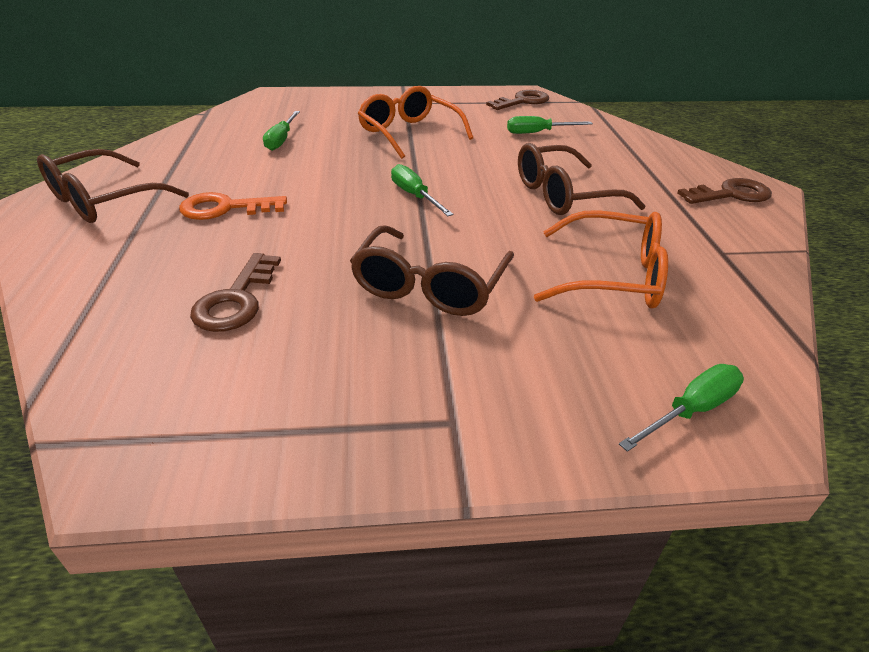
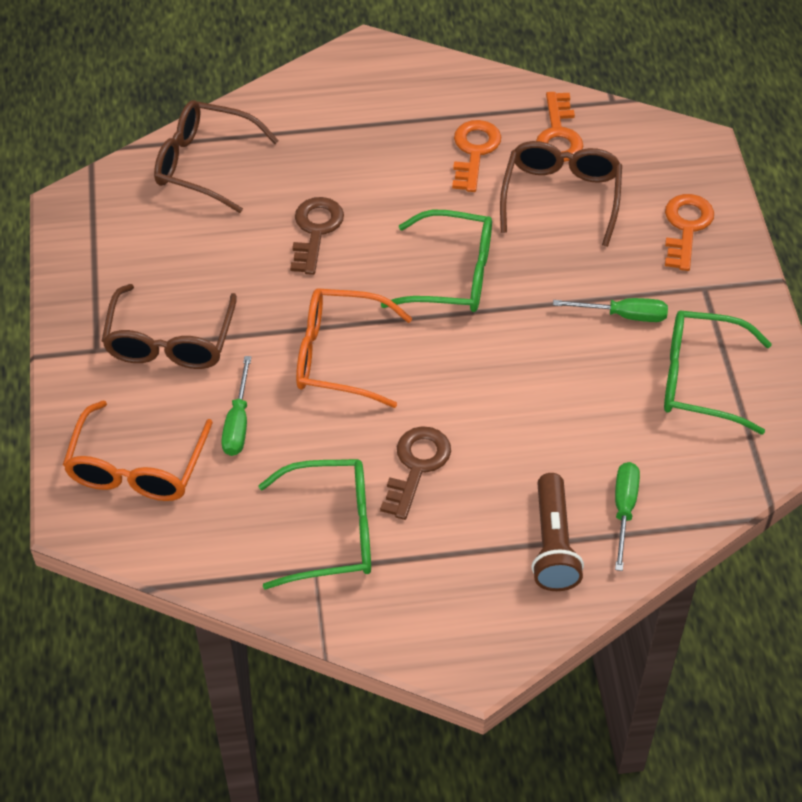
brown flashlight: none = 0 -> [531,473,584,591] = 1
brown key: [190,253,281,332] [486,90,549,110] [677,178,772,204] = 3 -> [290,197,344,275] [380,426,451,520] = 2
green glasses: none = 0 -> [258,459,371,589] [381,210,492,312] [664,310,772,435] = 3
green screwdriver: [263,111,300,151] [391,164,454,216] [507,116,593,134] [619,364,744,452] = 4 -> [221,356,251,456] [553,298,668,322] [615,462,640,571] = 3
orange key: [179,192,287,220] = 1 -> [452,120,501,192] [536,92,583,162] [665,194,714,271] = 3

